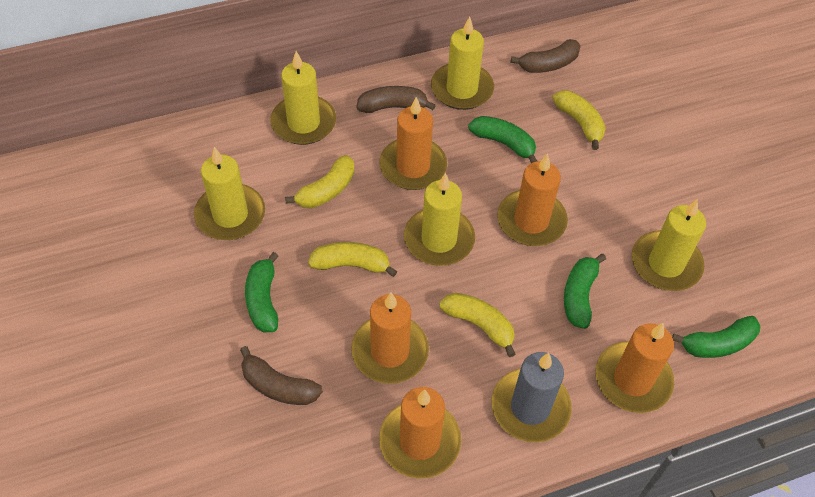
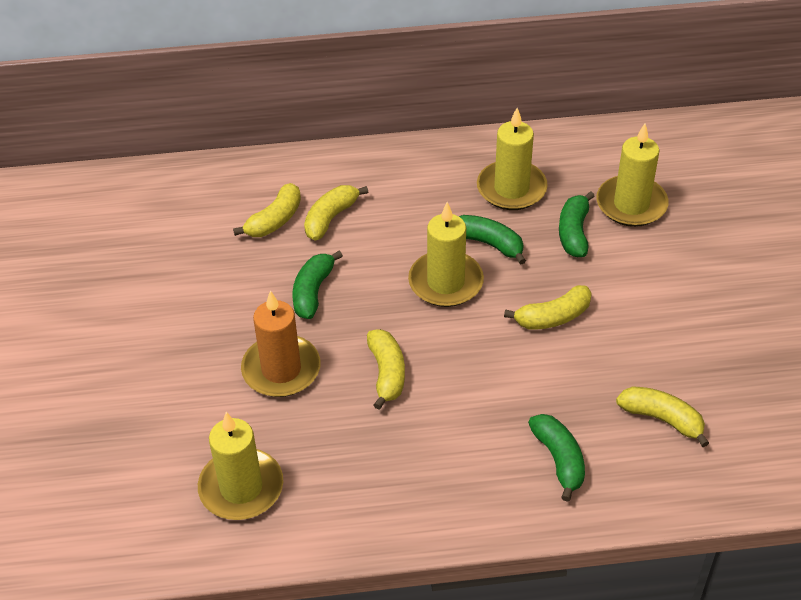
brown banana: [240,346,323,405] [357,86,436,113] [510,39,581,73] = 3 -> none = 0
grey candle: [491,352,572,443] = 1 -> none = 0
orange candle: [351,293,429,384] [379,97,447,190] [379,387,461,479] [497,153,568,246] [595,323,674,413] = 5 -> [241,290,321,397] = 1
yellow banana: [285,155,354,208] [308,242,397,277] [439,293,515,357] [553,90,606,150] = 4 -> [233,183,301,237] [304,185,368,241] [367,329,405,410] [504,285,592,330] [616,386,709,447] = 5
yellow candle: [194,147,265,240] [270,51,336,145] [404,173,475,266] [431,16,494,110] [632,199,706,291] = 5 -> [198,412,283,520] [408,202,484,307] [477,108,548,210] [596,124,669,227] = 4

